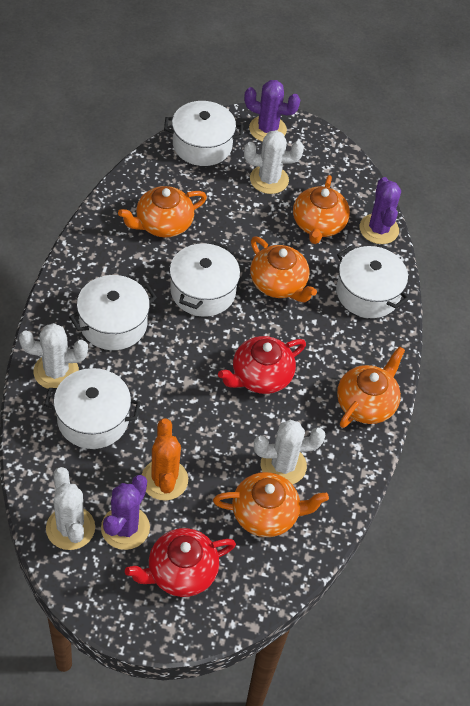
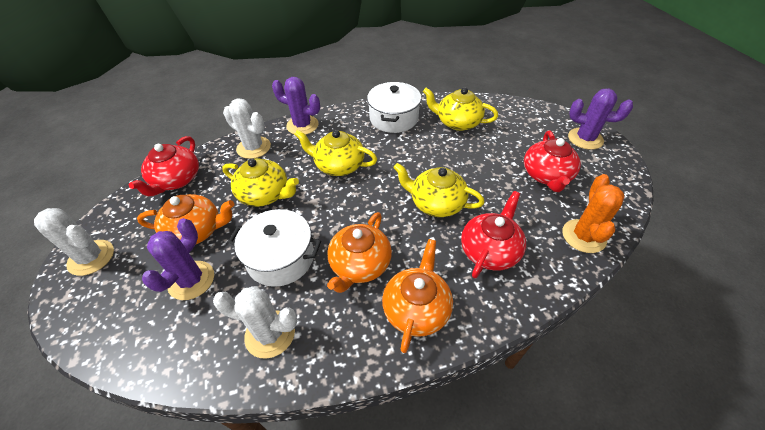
orange teapot: [118,186,207,237] [213,472,329,537] [250,236,317,302] [293,175,350,244] [337,346,405,428] = 5 -> [137,194,234,244] [327,212,392,293] [382,239,453,353] = 3
red teapot: [125,528,236,597] [218,336,306,394] = 2 -> [129,136,199,196] [461,191,526,279] [524,131,581,192] = 3
white cactus: [19,323,88,389] [46,467,95,550] [244,130,304,194] [254,420,325,485] = 4 -> [34,208,114,276] [213,286,297,359] [223,98,271,159] = 3
white pot: [44,368,141,449] [69,275,157,350] [164,101,243,166] [169,241,240,317] [336,246,409,318] = 5 -> [228,209,321,287] [367,82,421,133] = 2
yellow teapot: none = 0 -> [222,158,299,207] [294,130,377,176] [393,163,485,217] [423,87,498,131] = 4

